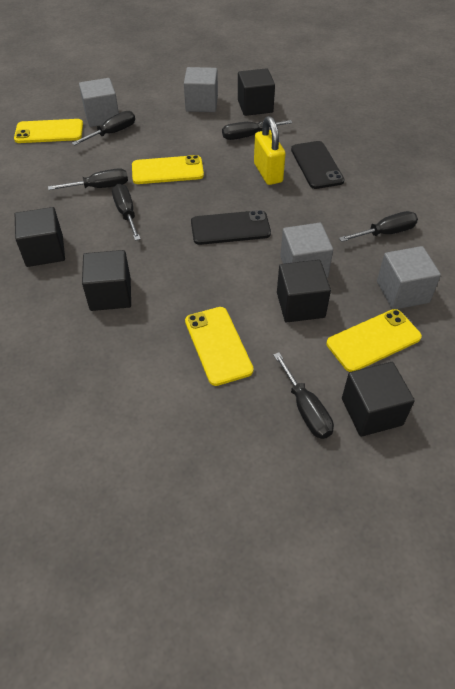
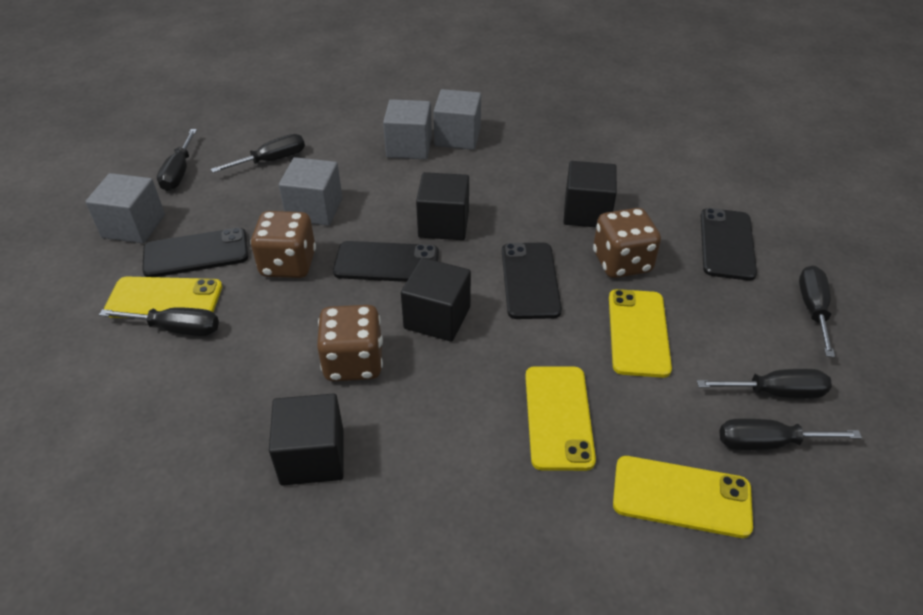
black cube: [15,207,65,267] [82,250,131,311] [238,68,275,116] [277,260,331,322] [342,362,415,437] = 5 -> [269,393,343,486] [401,258,471,342] [416,172,469,240] [563,161,617,227] = 4
black phone: [191,210,271,245] [291,141,345,189] = 2 -> [142,228,248,277] [333,241,439,282] [502,243,562,319] [701,208,757,281] = 4
brown dice: none = 0 -> [250,211,316,278] [317,305,383,381] [593,208,661,278] = 3
yellow padlock: [254,116,285,185] = 1 -> none = 0

